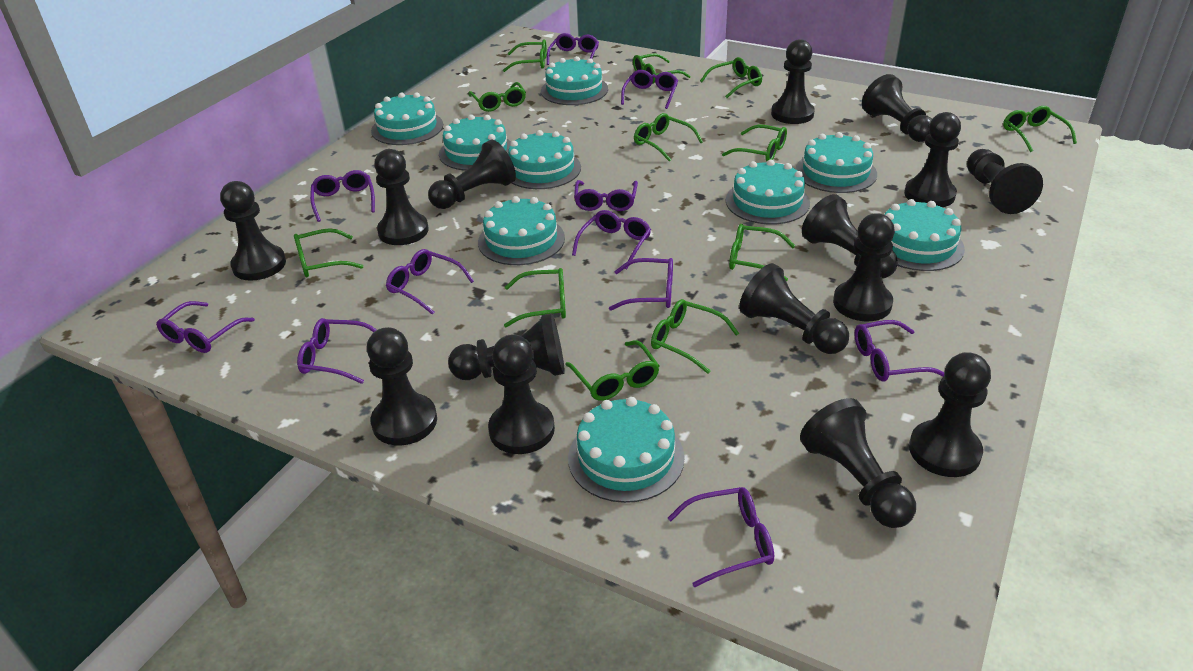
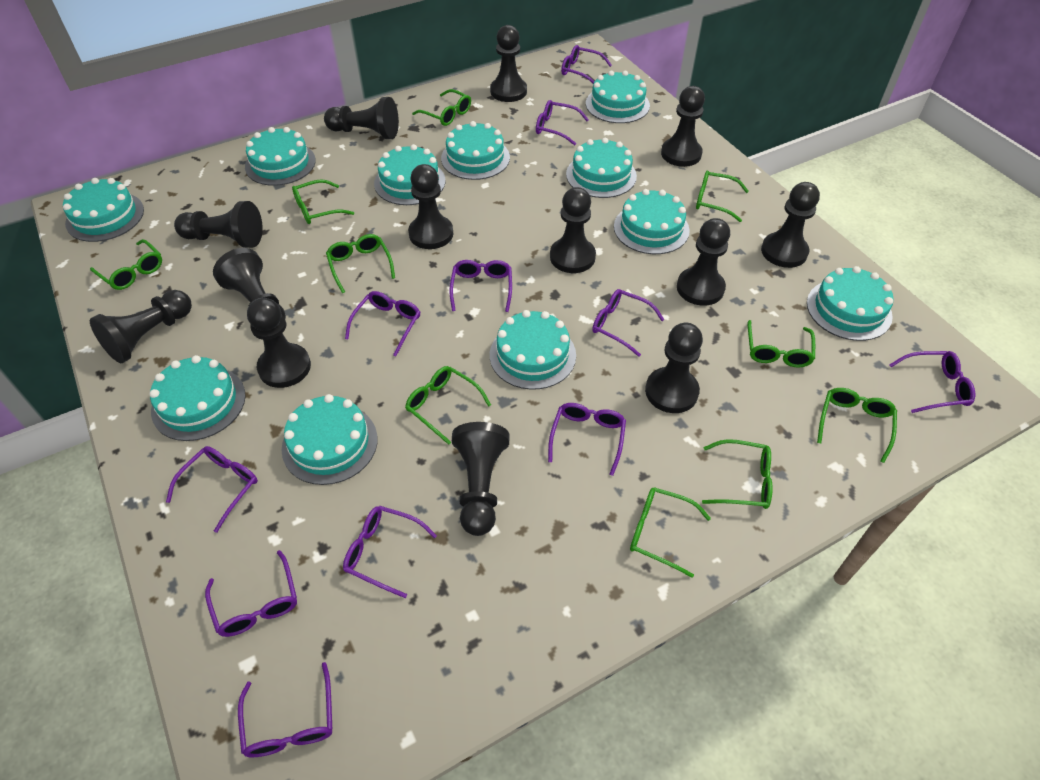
black pawn: [220,181,286,281] [367,327,437,445] [374,149,429,245] [428,140,516,209] [448,313,565,380] [488,334,555,454] [739,263,849,354] [771,39,815,124] [800,398,916,528] [802,194,898,278] [833,213,895,321] [862,74,932,142] [904,112,961,207] [909,352,991,477] [967,149,1043,214] = 15 -> [90,290,192,363] [174,201,263,248] [213,248,286,319] [247,298,311,388] [324,97,399,139] [408,164,453,249] [452,422,509,536] [490,25,527,102] [550,187,596,273] [645,322,703,413] [661,86,705,167] [677,218,730,306] [761,182,820,268] = 13
green glasses: [294,228,363,277] [469,82,526,112] [503,39,547,72] [504,268,566,327] [565,340,659,401] [633,53,690,84] [634,113,703,162] [651,299,739,374] [700,57,762,98] [722,124,787,161] [729,224,795,281] [1003,106,1077,152] = 12 -> [90,239,162,290] [292,179,354,224] [326,234,395,293] [405,366,491,445] [412,89,471,126] [630,487,711,578] [696,171,749,222] [702,439,773,509] [748,320,815,368] [817,388,897,463] = 10
turquoise cake: [371,93,443,145] [439,114,511,171] [478,196,565,265] [508,130,581,189] [541,56,608,105] [568,397,685,503] [726,159,810,225] [796,132,877,193] [884,199,965,271] = 9 -> [63,178,144,242] [149,355,246,441] [245,127,316,186] [282,394,378,485] [374,144,445,205] [441,121,510,180] [490,310,576,390] [566,138,637,198] [586,71,650,123] [614,189,690,254] [807,266,894,341] = 11

